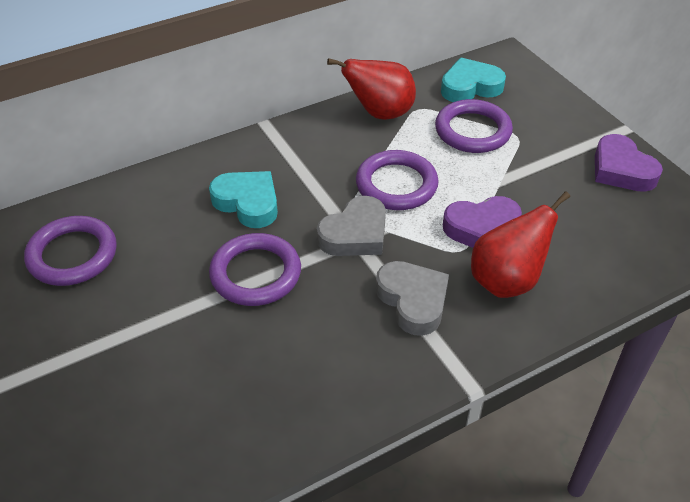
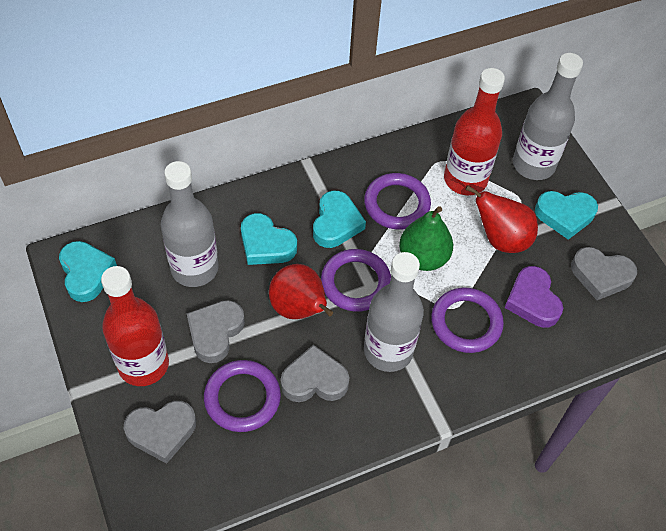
green pear: none = 0 -> [399,206,453,271] = 1
grey bottle: none = 0 -> [161,161,219,287] [364,252,424,372] [513,53,583,180] = 3
grey heart: [317,196,386,256] [376,261,449,336] = 2 -> [124,401,196,464] [187,300,245,363] [281,345,350,402] [571,247,637,300] = 4
purple heart: [443,196,522,248] [595,134,663,192] = 2 -> [504,266,563,328] = 1
red bottle: none = 0 -> [101,266,169,386] [444,68,505,195] = 2
turquoise heart: [209,171,278,228] [441,58,506,102] = 2 -> [59,241,117,302] [241,213,297,265] [313,191,366,248] [535,191,598,240] = 4

